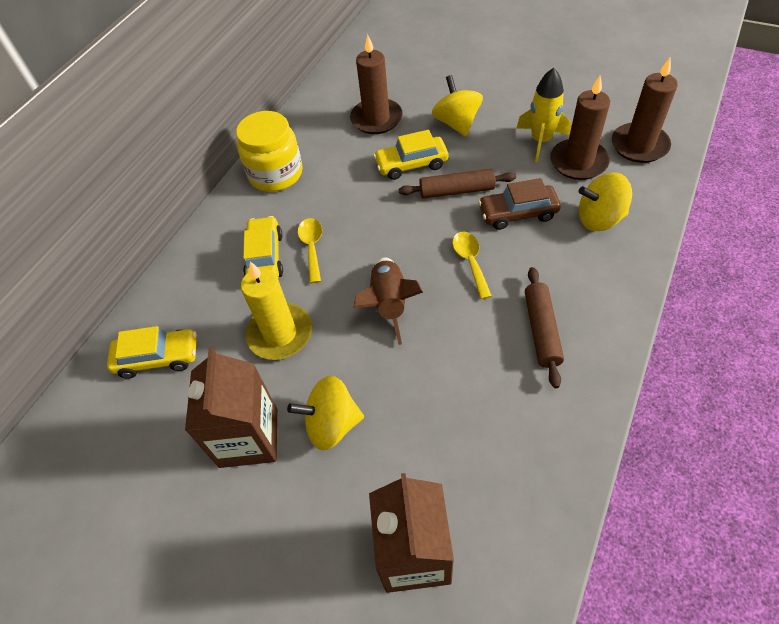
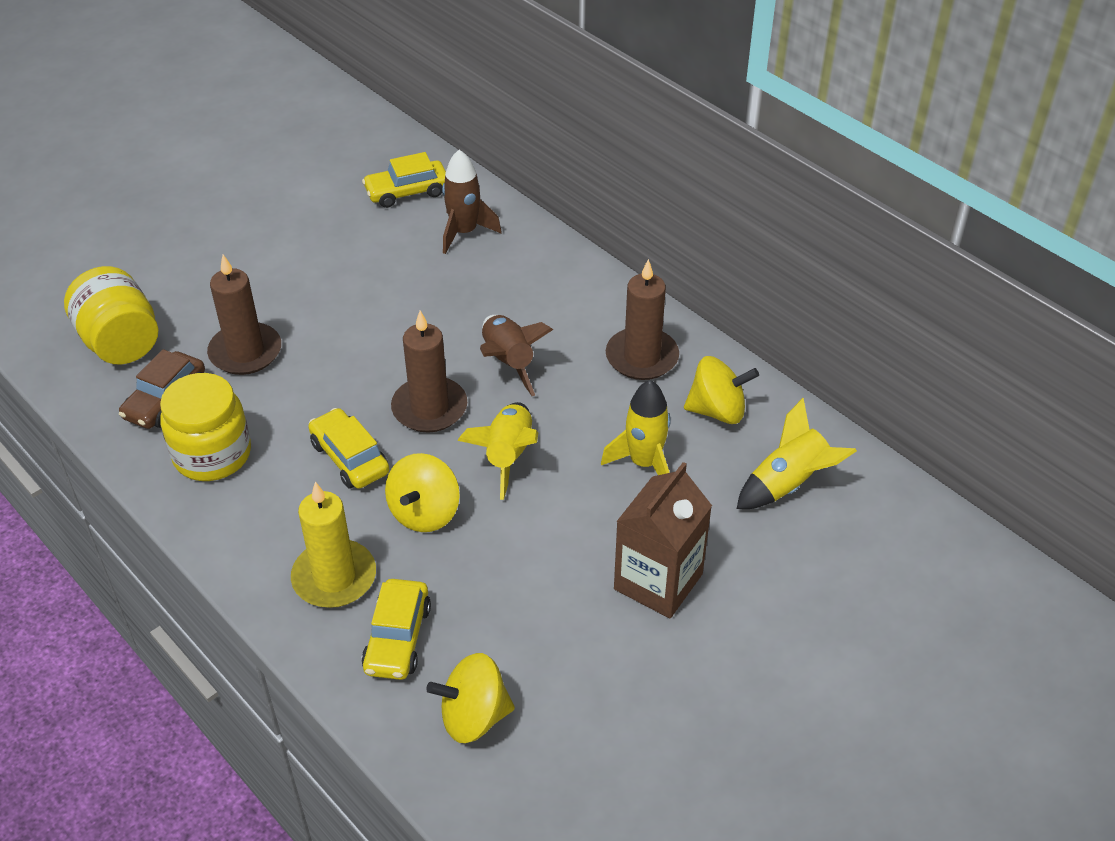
brown carton: [185,347,277,468] [369,473,454,593] = 2 -> [614,462,712,618] = 1
brown rocket: [353,257,423,345] = 1 -> [442,149,502,254] [480,315,553,396] = 2
brown rolling pin: [399,169,516,199] [525,267,564,388] = 2 -> none = 0
yellow jar: [236,111,303,192] = 1 -> [64,266,158,365] [160,373,251,481] = 2
yellow rocket: [516,68,571,162] = 1 -> [458,402,538,500] [601,380,671,475] [737,398,857,509] = 3
yellow spoon: [298,218,322,283] [452,232,492,299] = 2 -> none = 0

